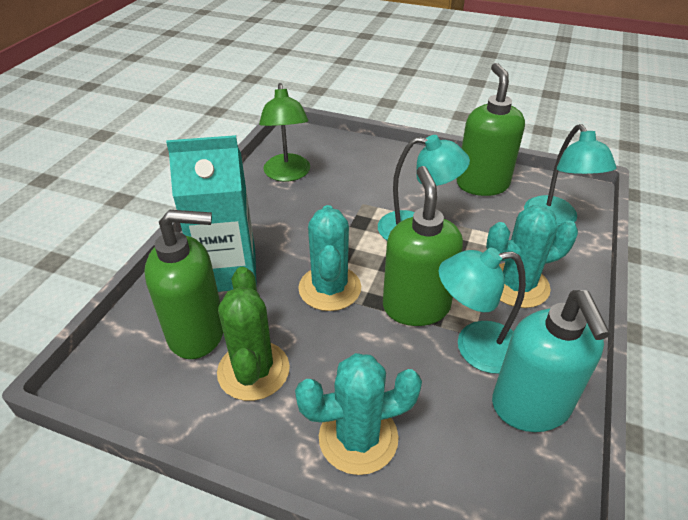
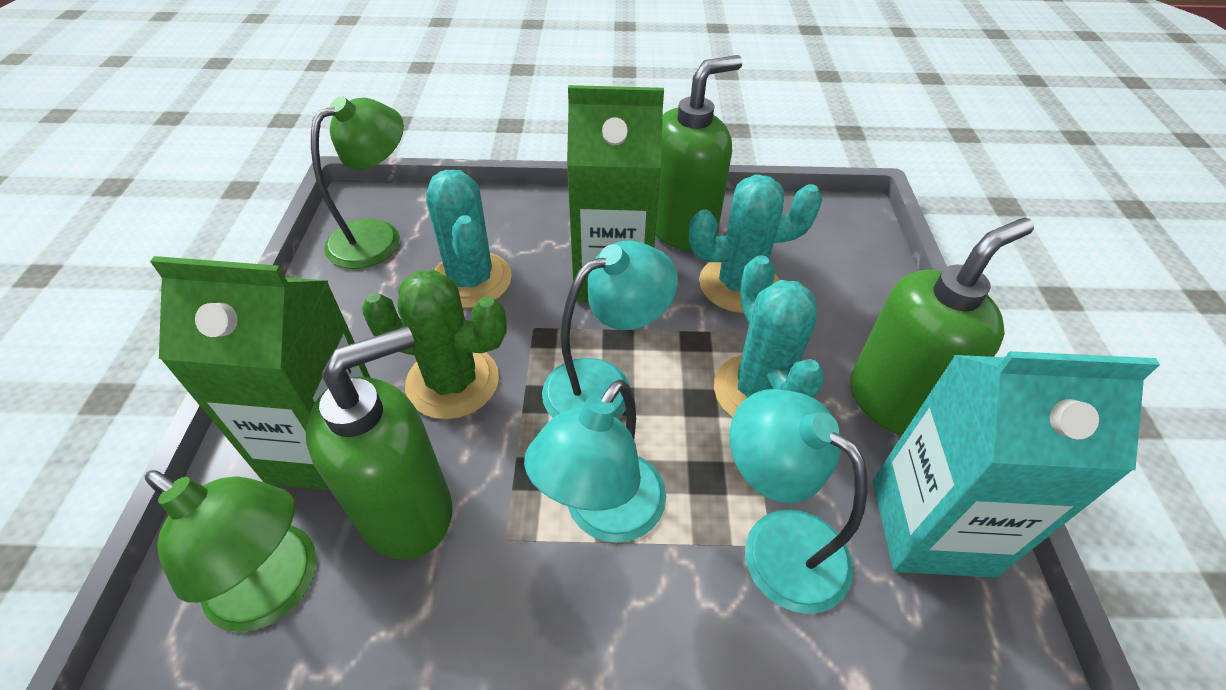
green carton: none = 0 -> [150,256,371,491] [567,85,664,302] = 2
green lamp: [259,83,310,181] = 1 -> [144,470,317,632] [311,97,404,269] = 2
turquoise soap dispenser: [492,290,610,432] = 1 -> none = 0

